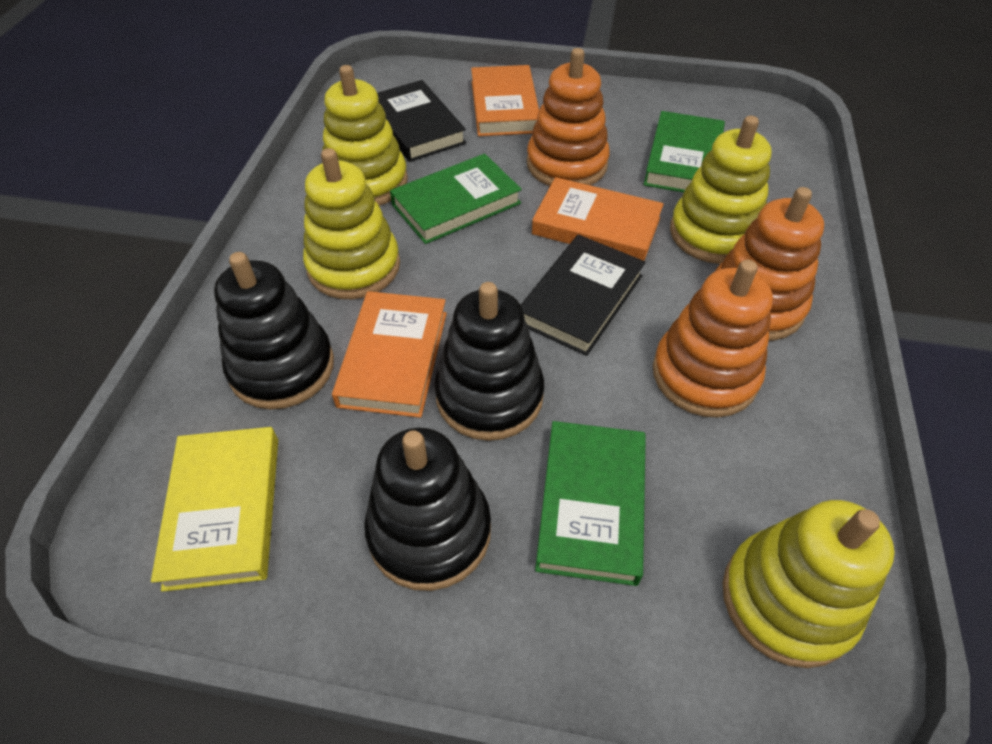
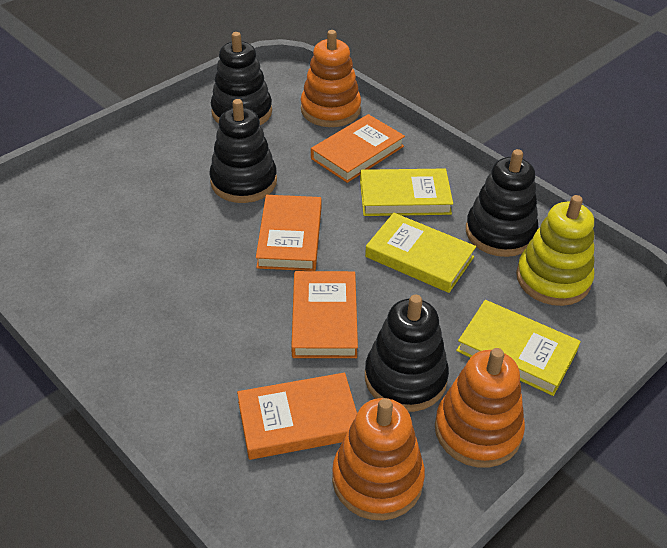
black book: [377,80,466,162] [521,234,646,356] = 2 -> none = 0
black stacking toy: [214,252,334,410] [364,428,491,591] [434,282,544,441] = 3 -> [209,99,277,203] [211,32,272,125] [365,295,449,412] [466,149,538,257] = 4
green book: [390,154,522,244] [535,421,646,586] [643,111,725,193] = 3 -> none = 0
orange book: [332,291,447,418] [471,65,539,136] [532,177,664,261] = 3 -> [237,373,357,460] [256,195,322,271] [291,271,358,358] [311,114,405,183] = 4
yellow book: [151,427,278,592] = 1 -> [360,168,453,216] [365,213,476,293] [456,300,581,396] = 3
yellow stacking toy: [303,148,400,299] [322,65,408,206] [670,116,771,264] [723,500,895,668] = 4 -> [516,195,594,306] = 1

